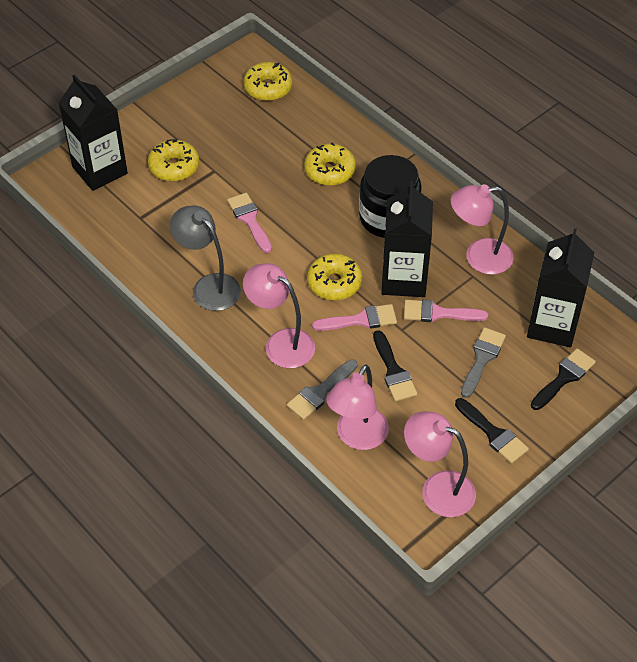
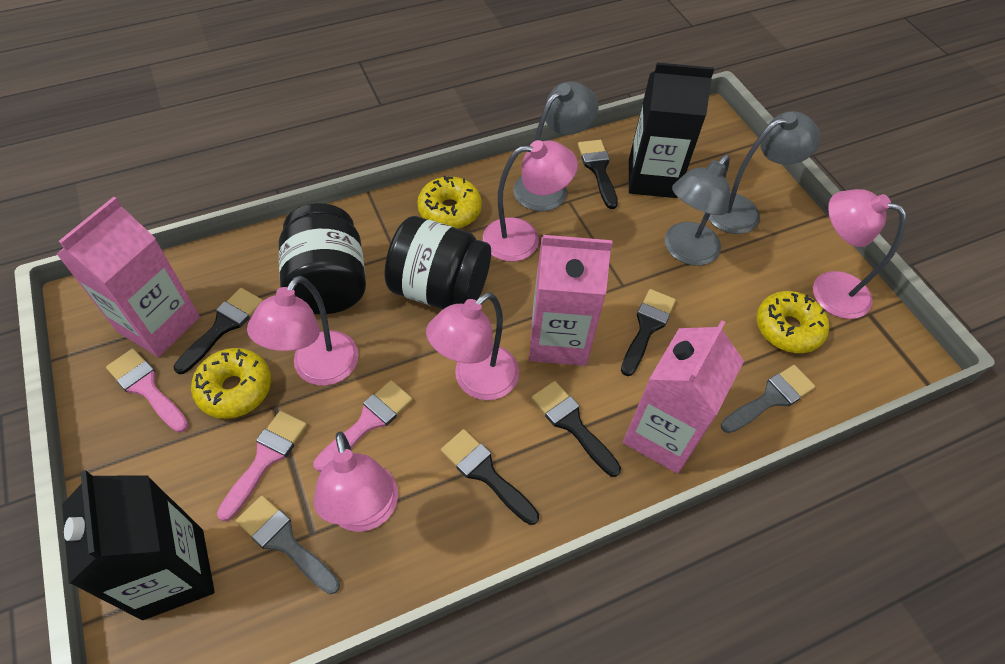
black brush: [373,330,417,402] [455,398,529,464] [531,348,596,410] = 3 -> [174,288,263,374] [441,429,539,525] [531,381,621,477] [578,140,618,209] [621,289,676,376] = 5
black carton: [59,74,128,191] [381,181,433,297] [527,228,594,347] = 3 -> [62,470,215,620] [629,62,714,198] = 2
black jar: [359,155,422,238] = 1 -> [279,203,366,314] [385,216,491,309] = 2
grey lamp: [170,205,241,311] = 1 -> [513,81,599,211] [665,155,730,266] [708,111,821,234] = 3
pink carton: none = 0 -> [56,197,200,357] [529,235,613,366] [623,320,744,474] = 3
pink lamp: [243,263,315,368] [326,364,389,450] [404,411,476,517] [451,184,514,275] = 4 -> [247,276,359,386] [313,432,398,532] [426,292,519,400] [483,140,578,261] [813,189,906,319] = 5
yellow donut: [148,139,199,182] [244,62,292,101] [304,143,356,186] [307,254,362,300] = 4 -> [191,348,271,419] [417,176,482,229] [757,291,829,353] = 3

